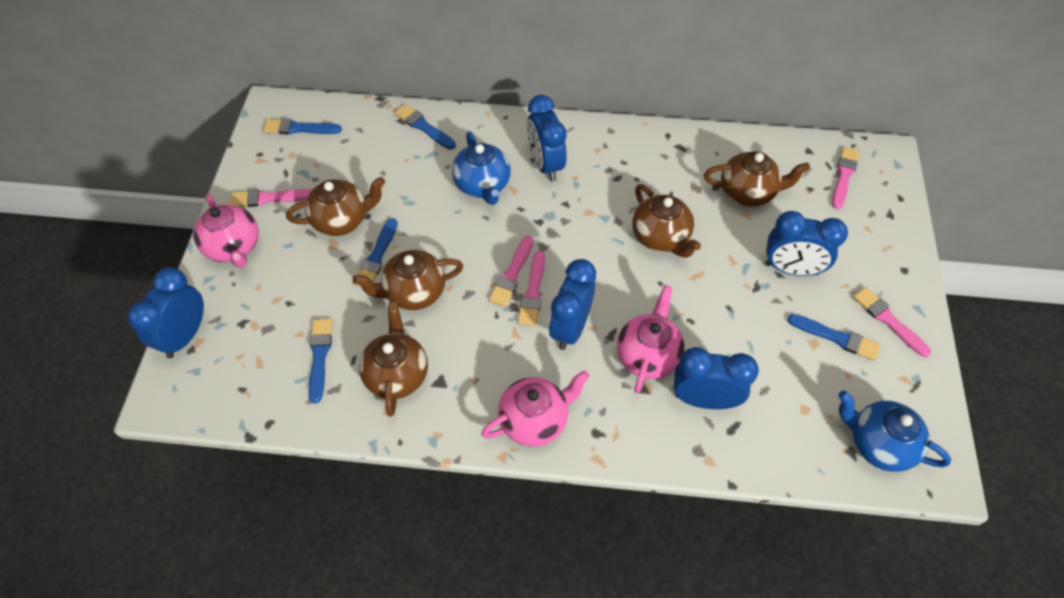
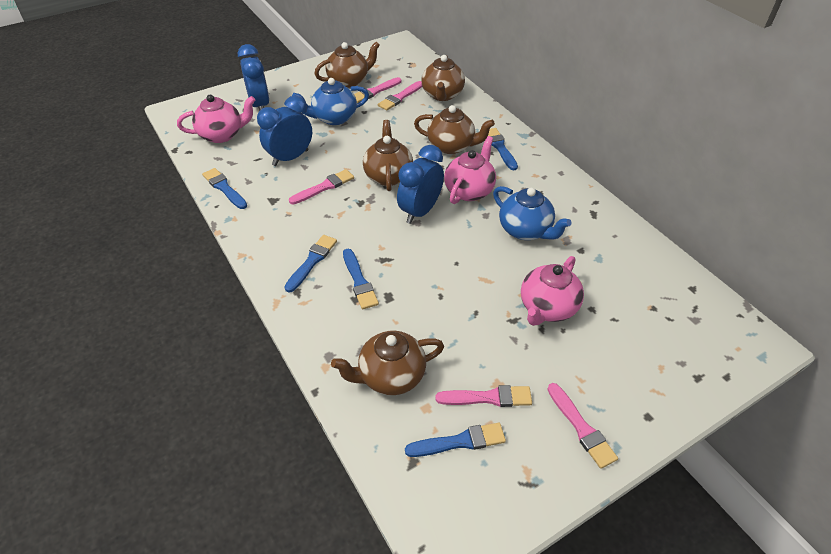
blue clock: [127,267,204,358] [527,95,567,182] [549,259,596,350] [674,347,759,409] [765,211,848,276] = 5 -> [238,44,270,111] [257,96,312,166] [397,145,444,224] = 3

